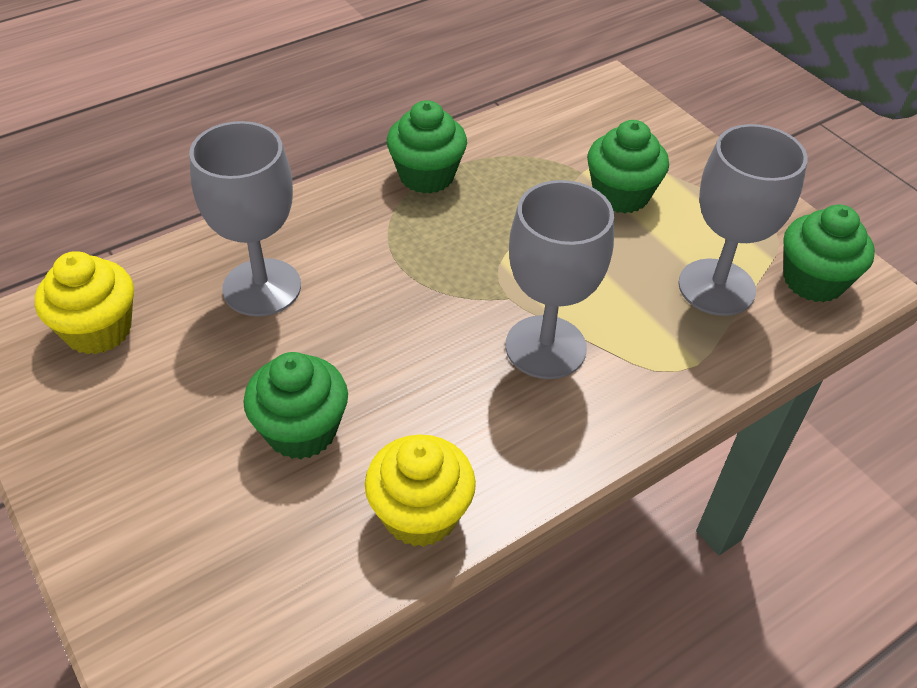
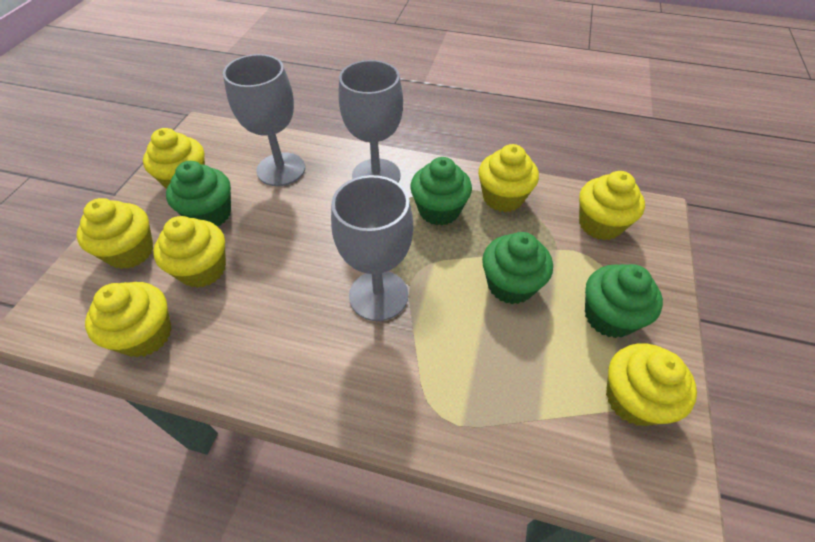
yellow cupcake: [35,251,134,355] [365,434,476,547] = 2 -> [77,198,153,269] [85,282,172,357] [143,128,205,189] [153,216,226,288] [478,144,539,212] [579,171,645,240] [606,343,697,426] = 7

